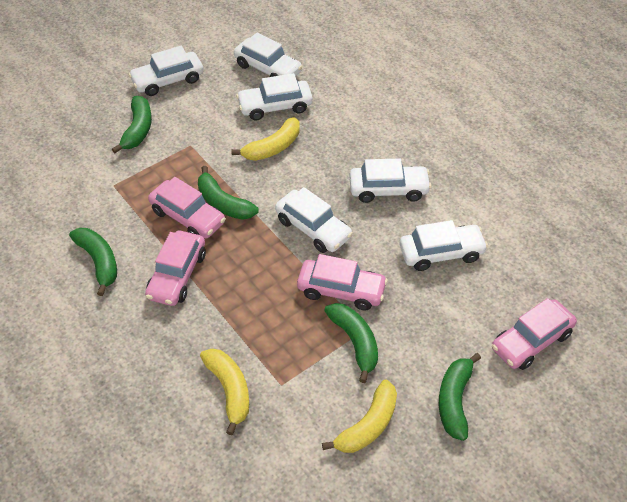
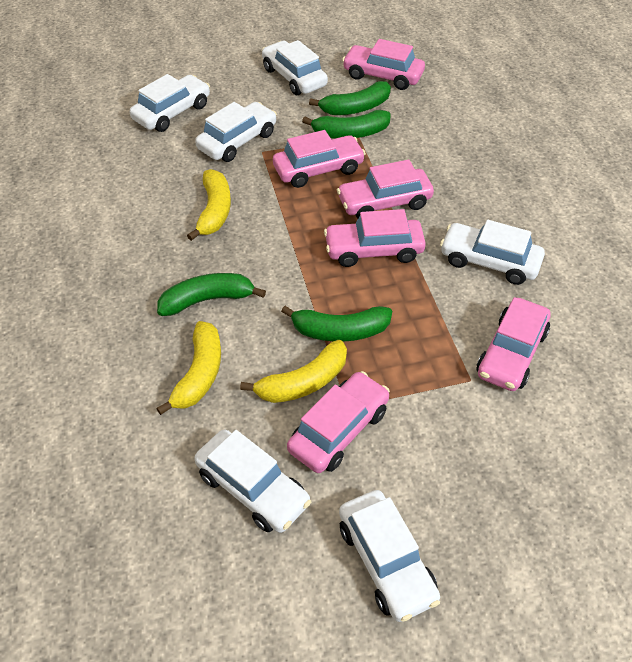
green banana: [69,228,117,296] [112,96,152,153] [198,166,259,220] [324,303,378,383] [439,353,481,441] = 5 -> [157,273,266,316] [281,306,392,342] [302,110,391,138] [309,81,391,115] = 4
pink car: [145,231,206,306] [148,177,226,239] [297,254,388,311] [492,298,577,370] = 4 -> [273,130,366,188] [287,371,390,473] [324,209,426,267] [337,160,434,219] [342,39,425,90] [477,297,551,391] = 6

